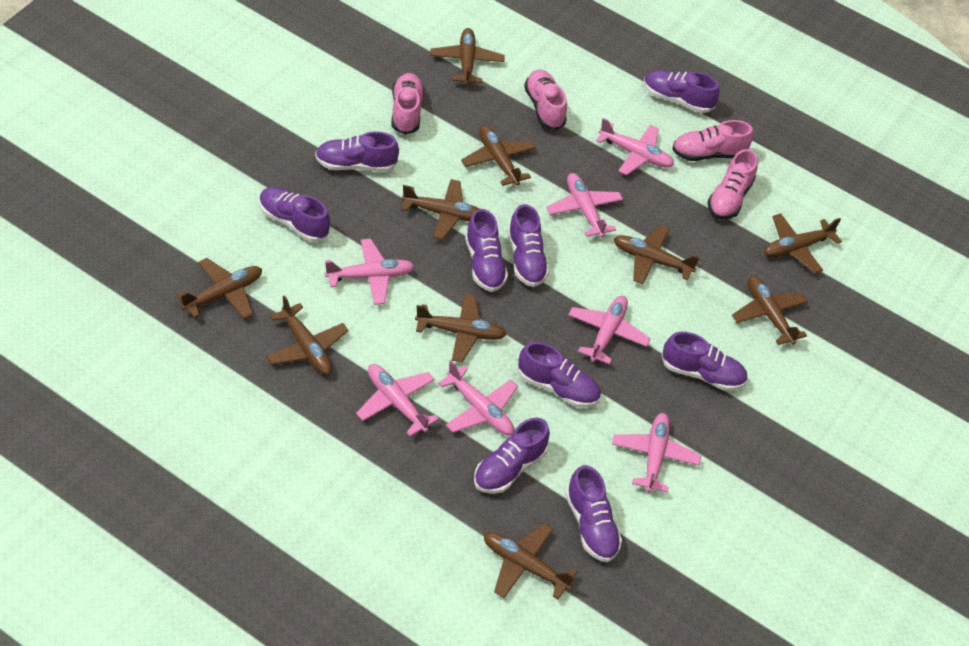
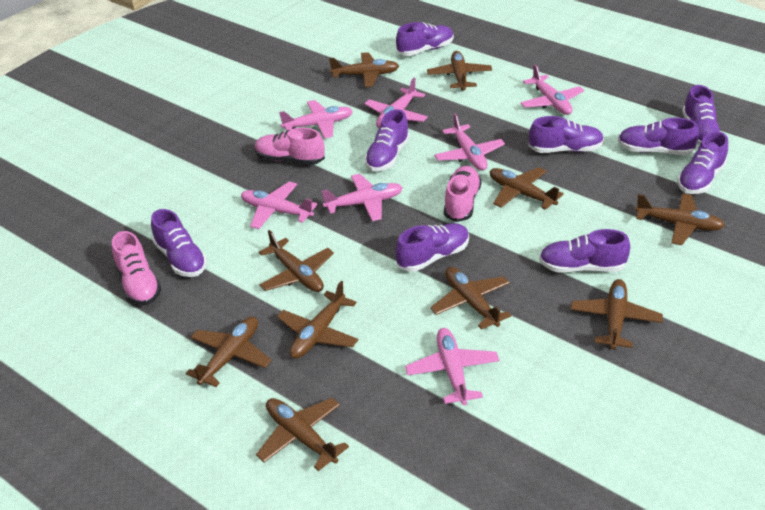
pink shoe: [392,73,425,135] [524,70,567,130] [672,120,753,161] [708,149,758,219] = 4 -> [112,231,161,306] [255,128,325,165] [444,166,482,222] = 3

